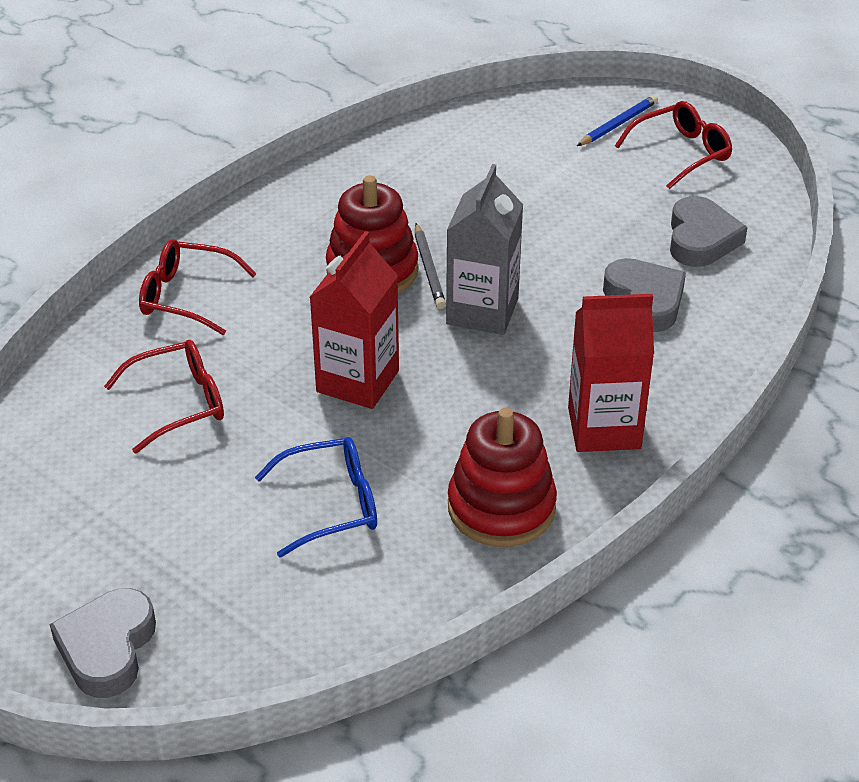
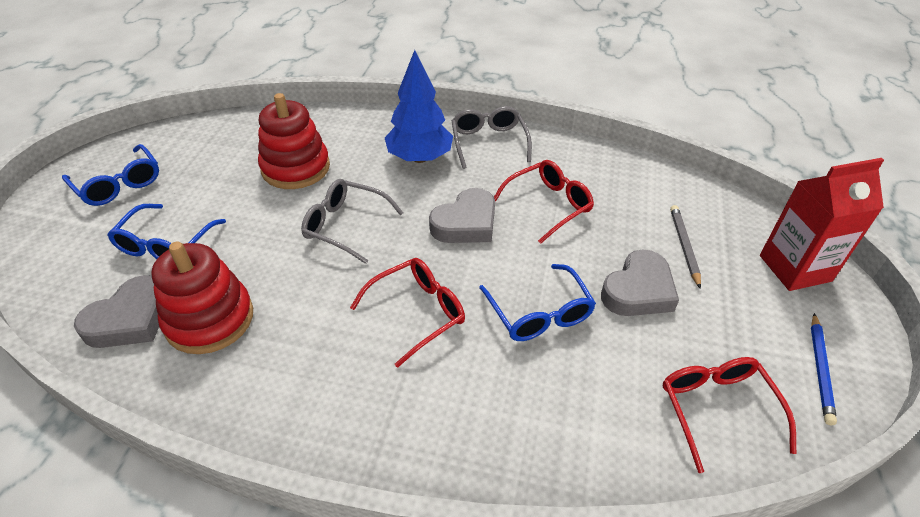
blue glasses: [255,437,377,558] = 1 -> [62,144,159,206] [107,204,226,259] [479,264,596,341] = 3
blue tree: none = 0 -> [385,50,453,163] = 1
grey carton: [446,164,523,335] = 1 -> none = 0
grey glasses: none = 0 -> [301,179,403,264] [452,106,532,169] = 2
red carton: [310,231,399,409] [568,294,654,452] = 2 -> [760,158,884,291] = 1

